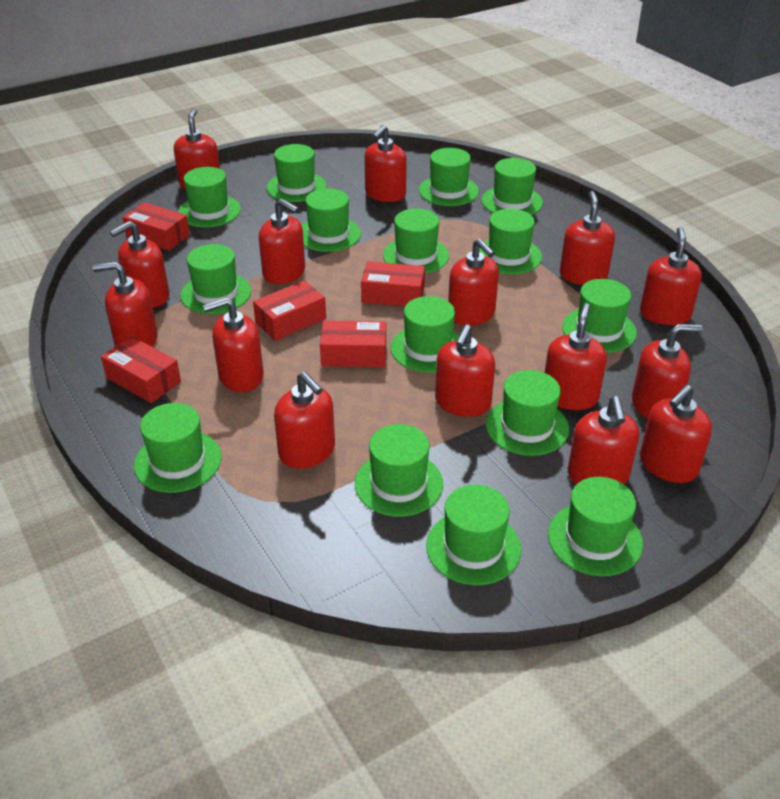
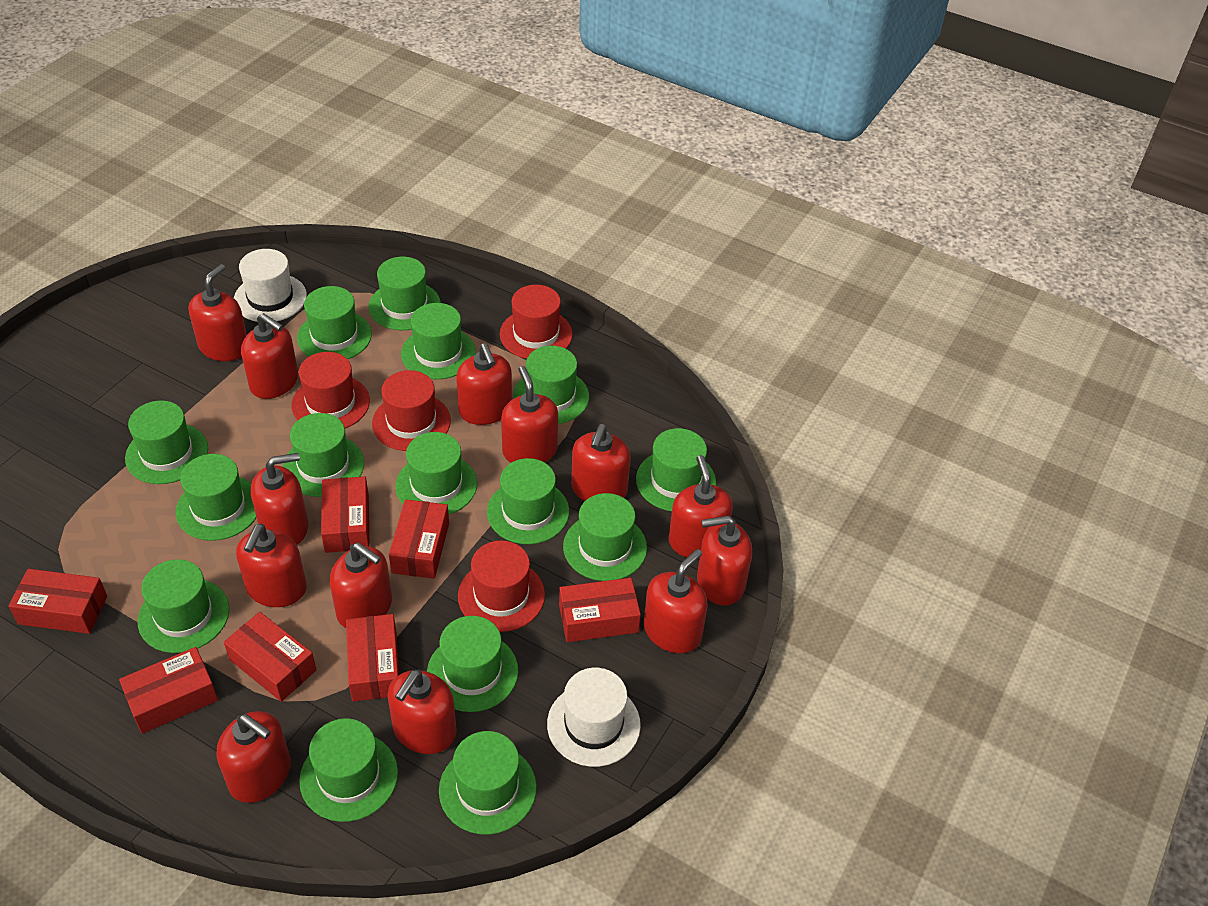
red box: [101,336,181,403] [122,202,190,251] [253,280,326,341] [320,321,386,367] [361,261,425,306] = 5 -> [8,569,107,634] [119,647,218,734] [224,612,316,702] [321,476,370,553] [346,614,399,702] [389,499,449,579] [559,578,641,642] = 7
red hat: none = 0 -> [291,352,370,428] [372,370,451,451] [458,540,545,632] [500,285,573,359] = 4
red soap dispenser: [93,262,158,347] [110,221,170,308] [174,108,220,190] [203,297,264,392] [259,198,305,284] [274,372,335,469] [364,125,407,202] [435,324,495,417] [448,238,499,326] [544,303,607,410] [560,191,615,285] [568,396,639,485] [632,324,703,419] [640,227,702,325] [640,385,712,483] = 15 -> [189,264,247,361] [217,711,291,803] [236,524,307,607] [241,313,298,399] [251,453,308,545] [330,543,392,628] [388,669,457,754] [456,343,512,425] [501,366,558,463] [571,424,631,501] [644,549,708,653] [669,455,733,559] [697,516,752,606] = 13
white hat: none = 0 -> [234,249,307,322] [547,668,641,767] = 2

